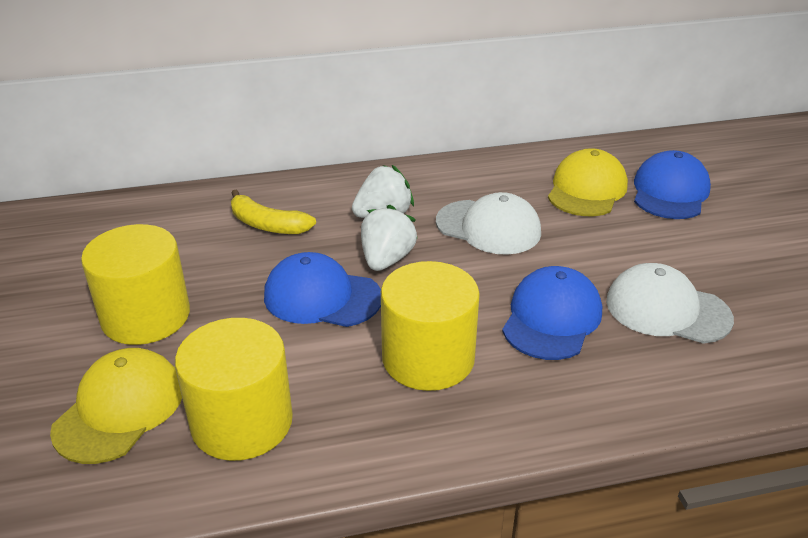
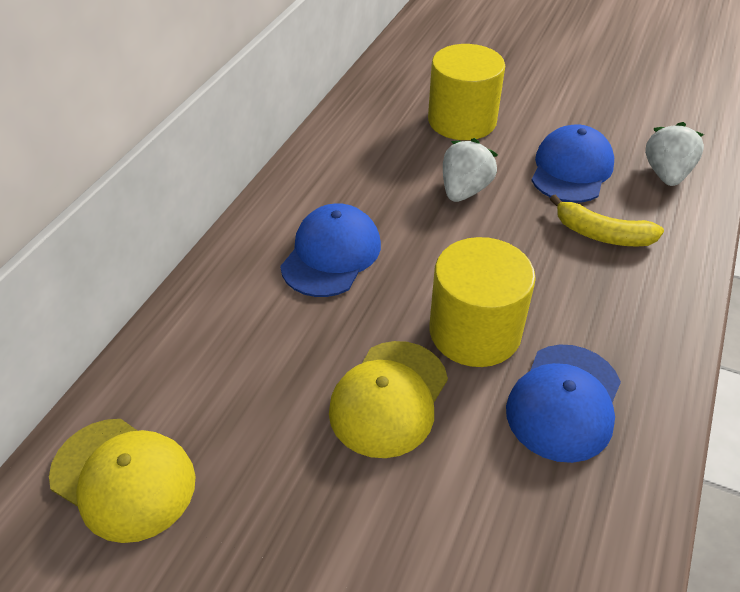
white cap: [436,192,541,255] [606,263,734,344] = 2 -> none = 0
yellow cylinder: [81,224,190,345] [175,318,293,461] [381,261,480,391] = 3 -> [428,44,505,140] [429,237,536,367] = 2

